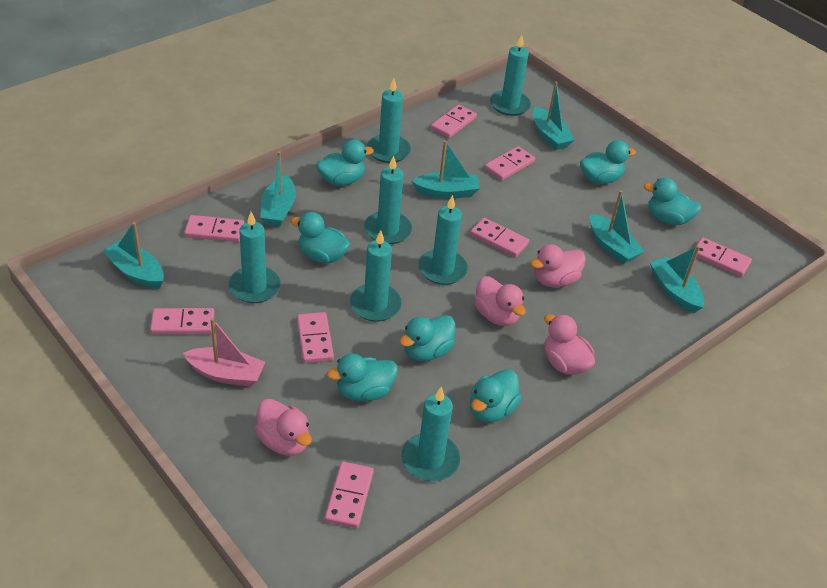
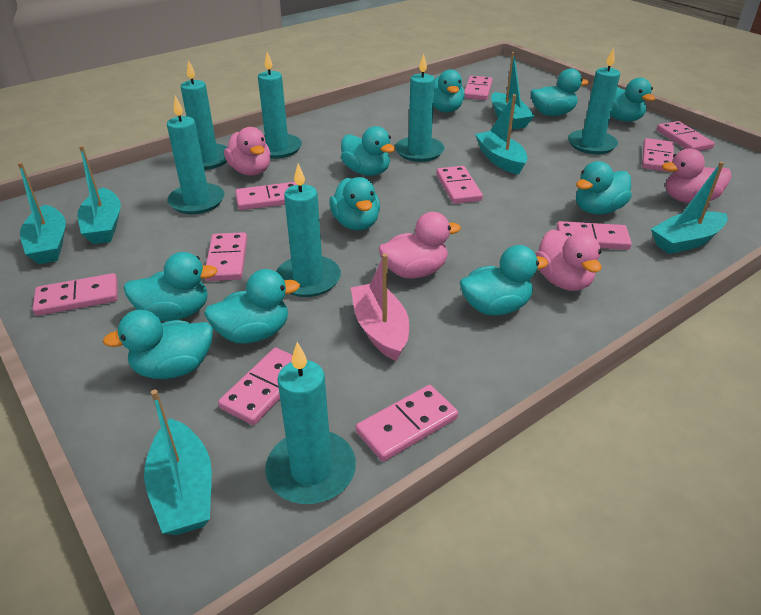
pink domino: [150,308,215,334] [184,215,244,242] [297,312,334,363] [324,462,374,528] [430,105,477,138] [470,218,529,257] [484,146,535,181] [695,237,752,277] = 8 -> [33,273,118,316] [205,232,247,281] [218,348,293,425] [235,182,297,210] [356,385,458,461] [436,166,483,204] [464,76,493,100] [557,221,632,250] [642,138,674,172] [657,121,715,151] = 10
turquoise duck: [290,212,350,264] [316,140,374,186] [327,353,398,401] [399,315,456,361] [470,369,521,422] [580,140,636,184] [644,178,701,225] = 7 -> [103,310,213,379] [124,252,218,321] [204,269,300,344] [329,177,380,230] [341,126,395,176] [433,69,465,113] [460,245,548,316] [530,68,589,116] [576,161,632,215] [611,77,655,122] = 10

